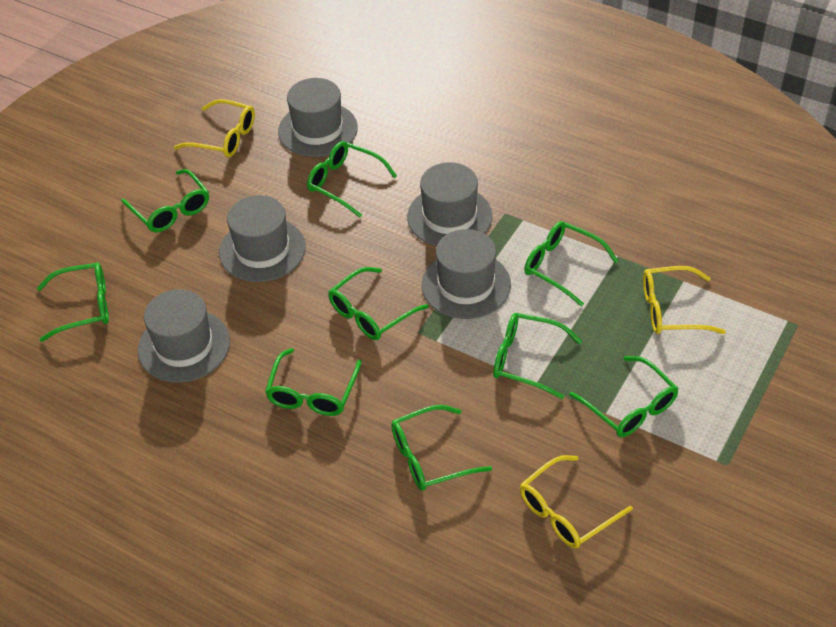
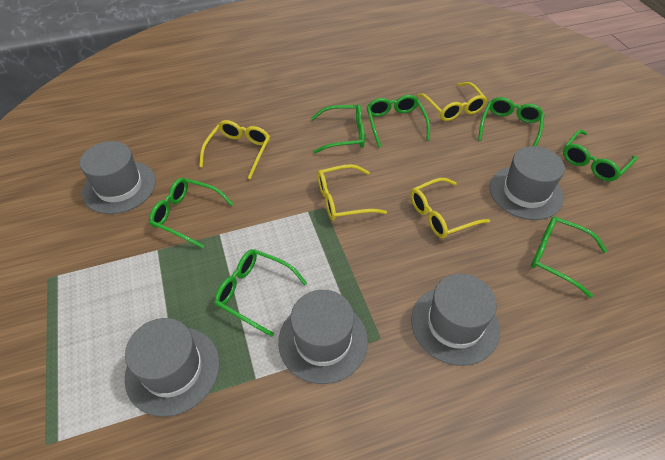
green glasses: [37,263,109,342] [121,169,209,232] [265,348,362,416] [307,141,397,217] [328,267,429,340] [391,405,492,491] [493,313,582,399] [524,221,618,306] [569,356,679,437] = 9 -> [149,178,234,249] [214,249,307,337] [311,104,365,154] [367,95,430,147] [478,97,544,146] [531,216,607,298] [563,130,637,181] = 7
yellow glasses: [174,99,255,157] [520,455,633,549] [643,266,726,334] = 3 -> [199,120,270,179] [318,164,387,221] [411,178,490,238] [418,82,487,121] = 4

